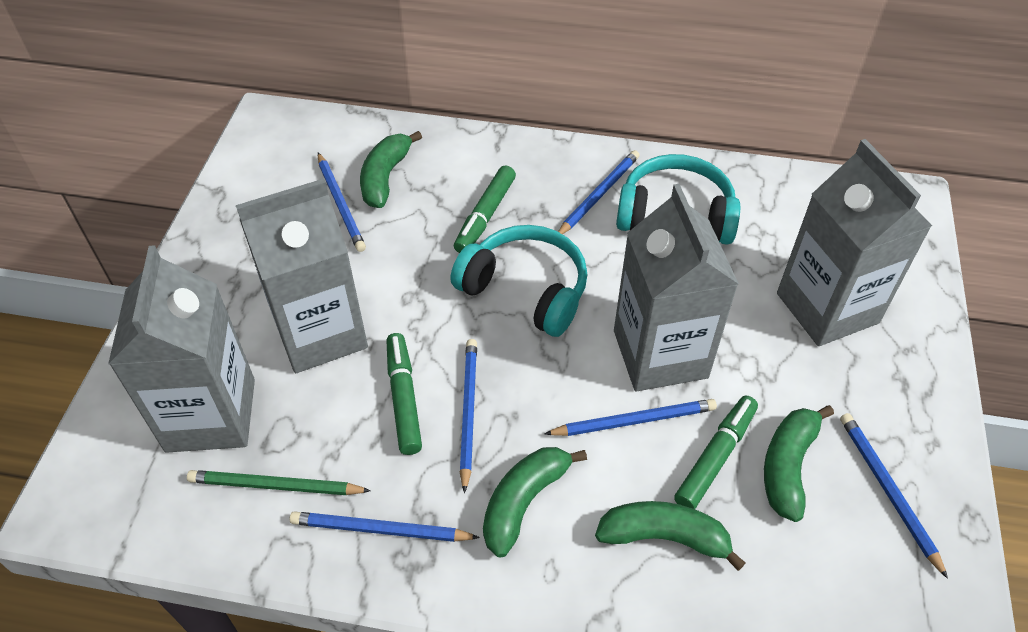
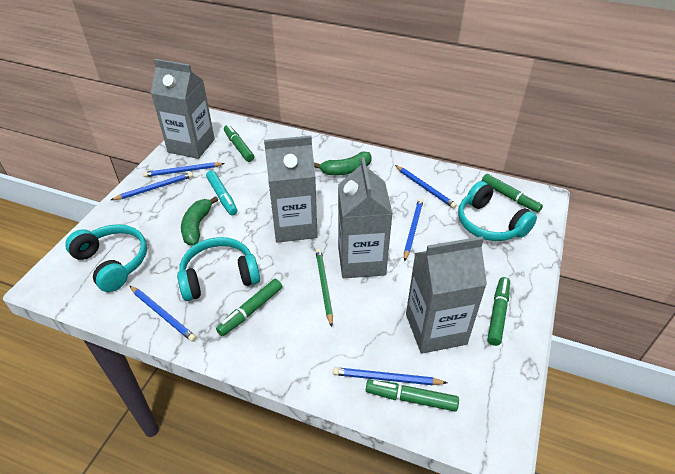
green banana: [360,131,422,208] [483,447,587,558] [595,501,745,571] [764,405,834,522] = 4 -> [181,196,218,245] [314,151,372,175] = 2
green marker: [387,333,422,455] [454,166,516,253] [674,395,758,509] = 3 -> [216,279,282,336] [224,124,254,162] [366,380,459,411] [482,174,543,212] [487,277,510,346] = 5
turquoise headphones: [450,225,587,337] [616,154,740,245] = 2 -> [65,224,147,292] [177,237,260,301] [458,181,537,241] = 3
turquoise marker: none = 0 -> [206,170,238,215] = 1

